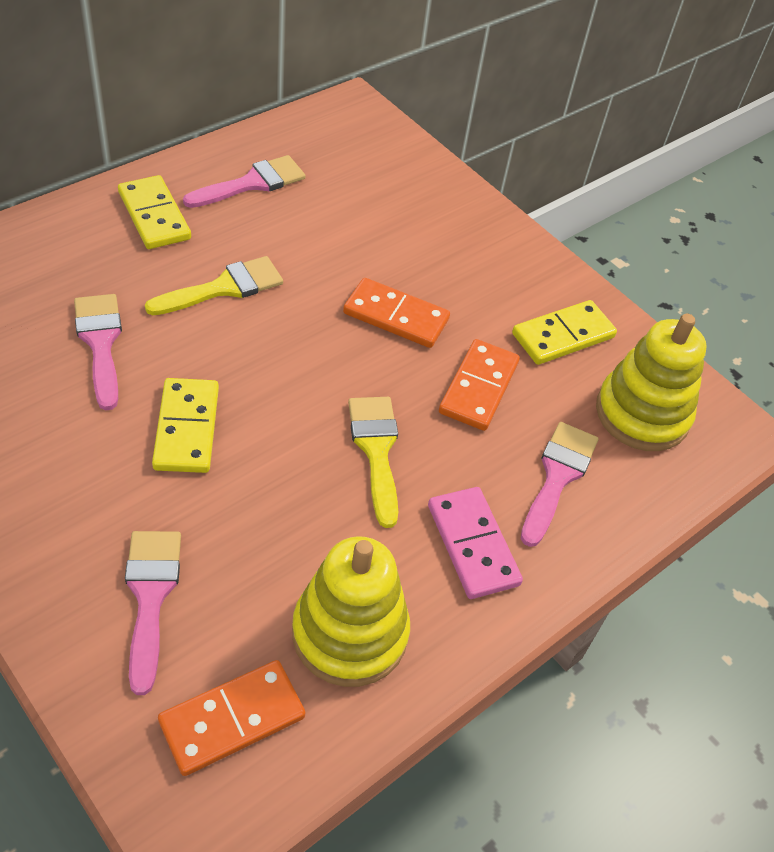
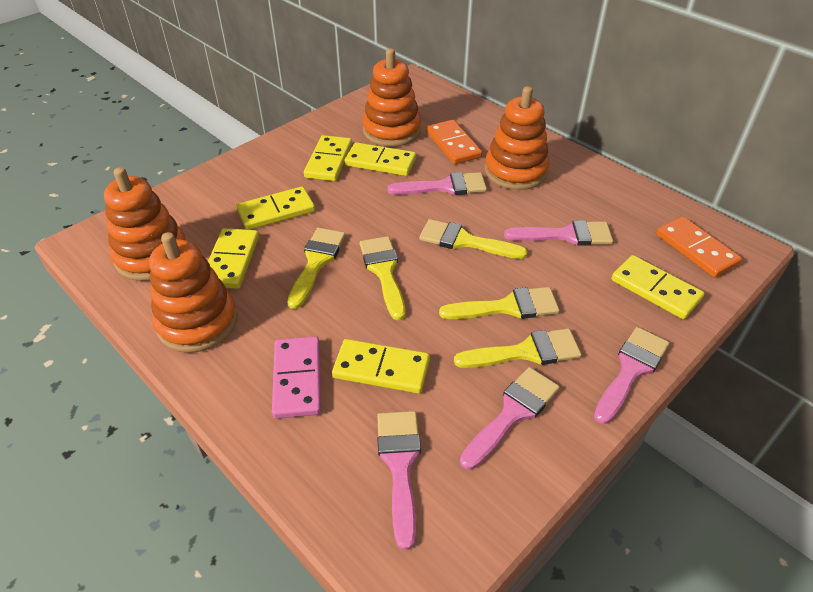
orange domino: [158,660,305,776] [343,278,450,348] [439,339,520,431] = 3 -> [426,120,482,164] [656,216,742,278] = 2
orange stacking toy: none = 0 -> [104,167,186,281] [149,232,237,353] [362,48,421,147] [485,86,550,190] = 4
pink brush: [74,294,122,410] [125,531,181,695] [183,155,305,208] [521,422,599,547] = 4 -> [377,411,421,550] [388,172,487,195] [460,367,560,470] [504,220,613,246] [594,327,670,424] = 5
yellow brush: [145,256,283,315] [348,397,398,528] = 2 -> [287,228,346,309] [360,236,405,320] [419,219,528,259] [439,287,560,319] [454,328,582,368] = 5
yellow domino: [118,175,191,249] [152,378,219,473] [512,300,617,365] = 3 -> [208,228,259,289] [236,186,315,230] [304,135,352,181] [332,339,430,394] [345,142,416,176] [611,255,704,319] = 6
yellow stacking toy: [292,536,410,687] [596,314,707,451] = 2 -> none = 0

